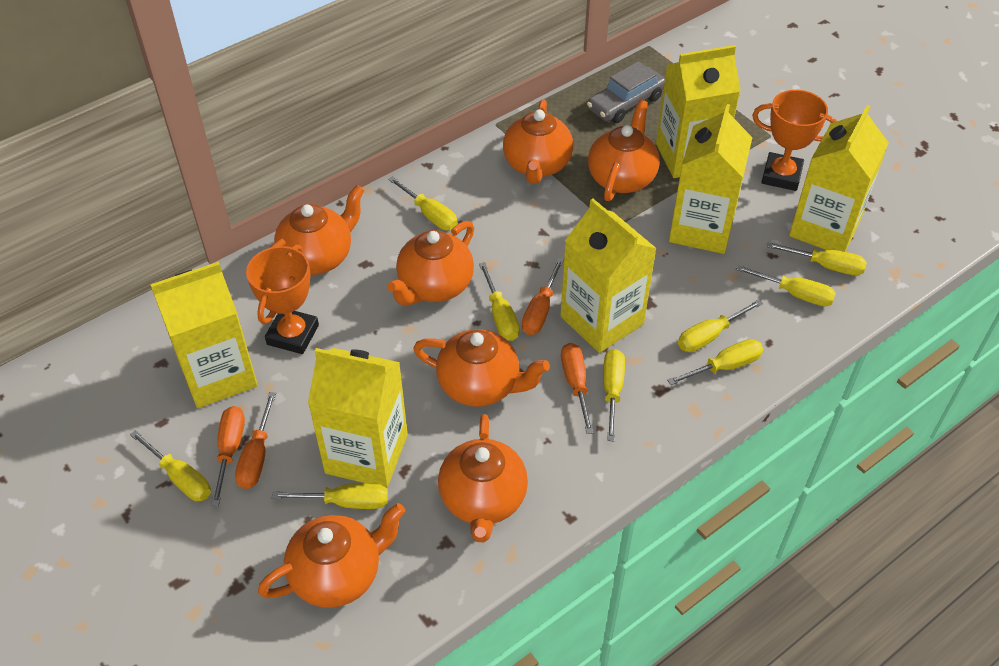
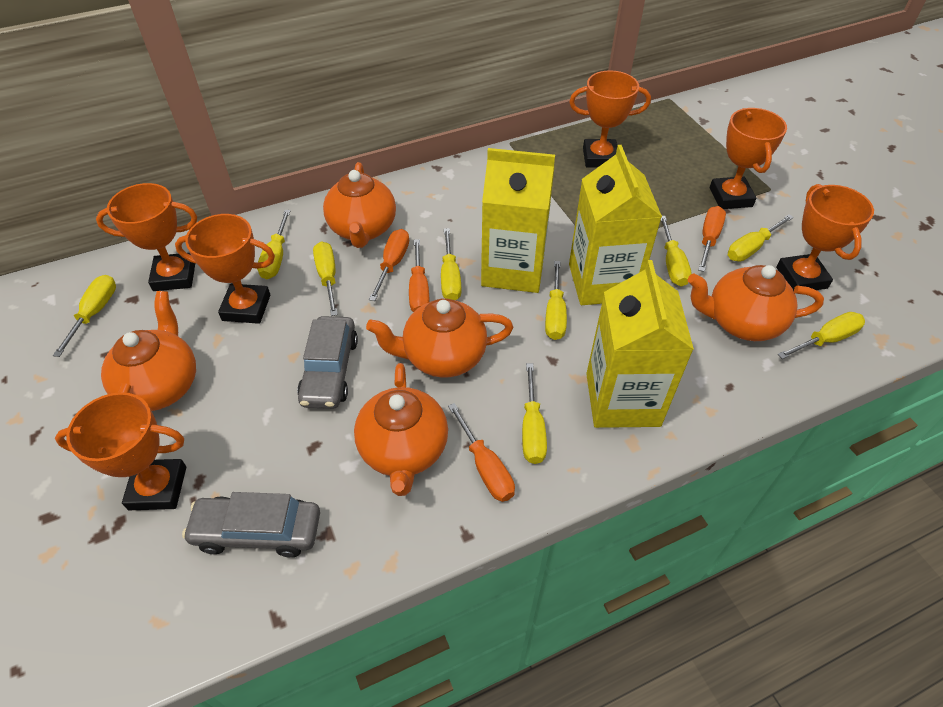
grey car: [587,62,665,123] = 1 -> [182,492,320,557] [297,316,358,409] = 2
orange teapot: [258,503,405,608] [270,185,364,275] [387,221,474,306] [413,329,550,407] [438,414,528,542] [503,99,573,184] [588,100,660,201] = 7 -> [101,291,196,411] [323,162,396,248] [354,363,448,496] [366,299,513,378] [687,265,824,341] = 5
orange trophy: [246,244,319,354] [752,90,837,191] = 2 -> [55,392,186,510] [96,183,197,291] [175,214,275,324] [569,70,651,168] [710,108,787,209] [776,184,874,291] = 6
yellow carton: [150,262,258,408] [308,348,408,488] [560,199,657,353] [656,45,741,178] [669,104,753,254] [789,105,889,252] = 6 -> [481,148,555,293] [569,145,662,305] [586,260,694,428] = 3

